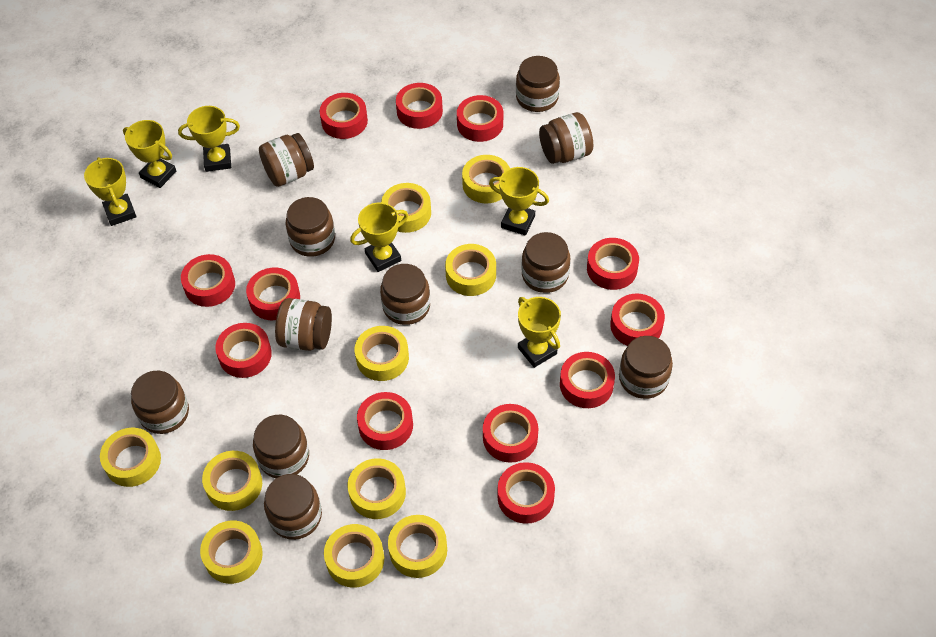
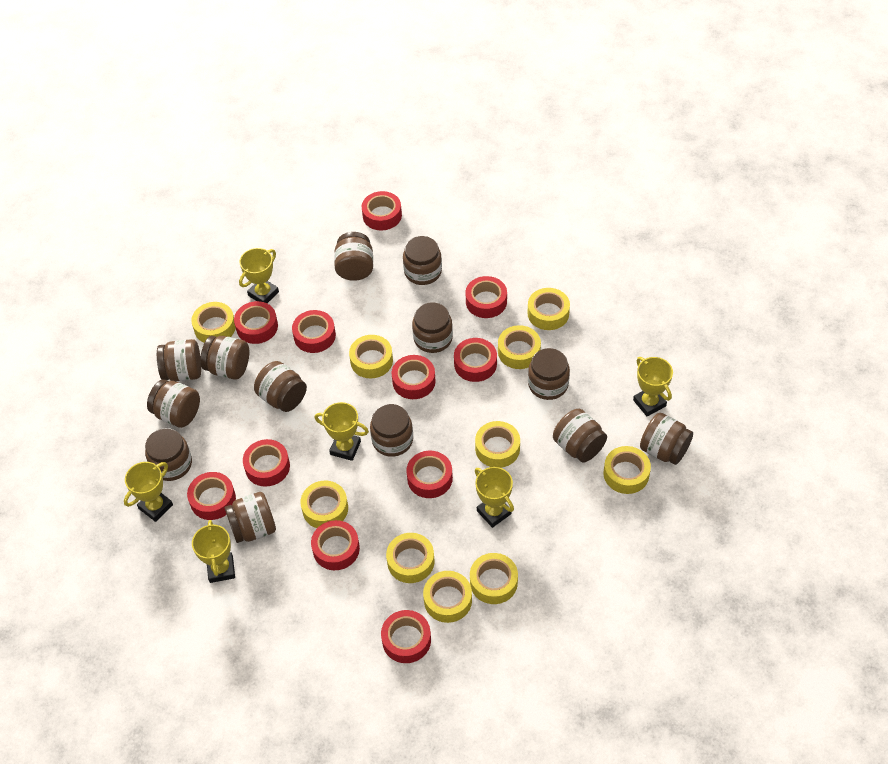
brown jar: [131,371,189,434] [253,415,309,478] [259,133,314,187] [264,474,322,540] [275,298,332,351] [285,197,335,257] [380,264,430,325] [516,56,560,112] [521,232,570,293] [539,112,593,164] [619,336,673,399] = 11 -> [145,428,192,481] [147,379,200,428] [157,339,201,381] [200,336,249,380] [225,492,276,543] [254,361,307,412] [334,232,373,281] [370,404,413,457] [403,236,442,285] [412,303,453,353] [528,348,570,400] [553,409,607,462] [640,413,693,465] = 13
red tape: [181,254,235,307] [215,323,272,378] [246,267,300,320] [320,93,368,139] [357,392,413,450] [396,83,443,129] [457,95,503,142] [483,404,538,463] [497,462,555,524] [560,352,615,408] [587,238,639,290] [610,293,665,346] = 12 -> [187,472,236,520] [234,301,278,344] [243,439,290,487] [292,310,336,353] [311,520,360,570] [362,191,402,230] [381,610,431,663] [392,355,436,399] [406,451,453,498] [454,338,497,382] [466,276,507,318] = 11

